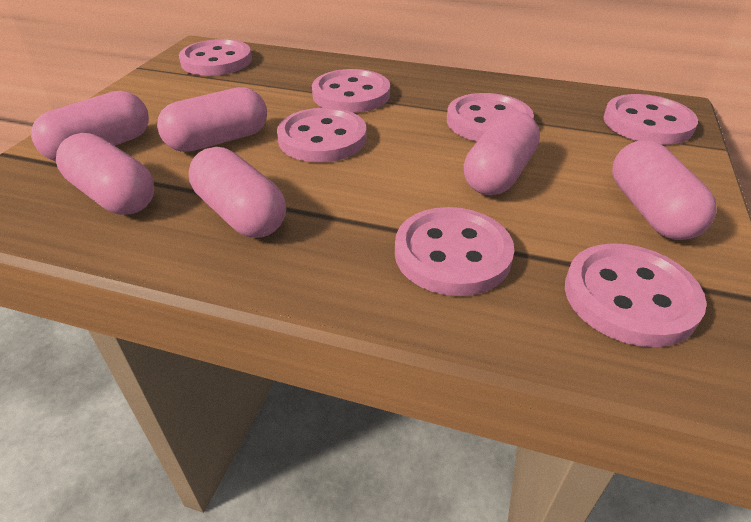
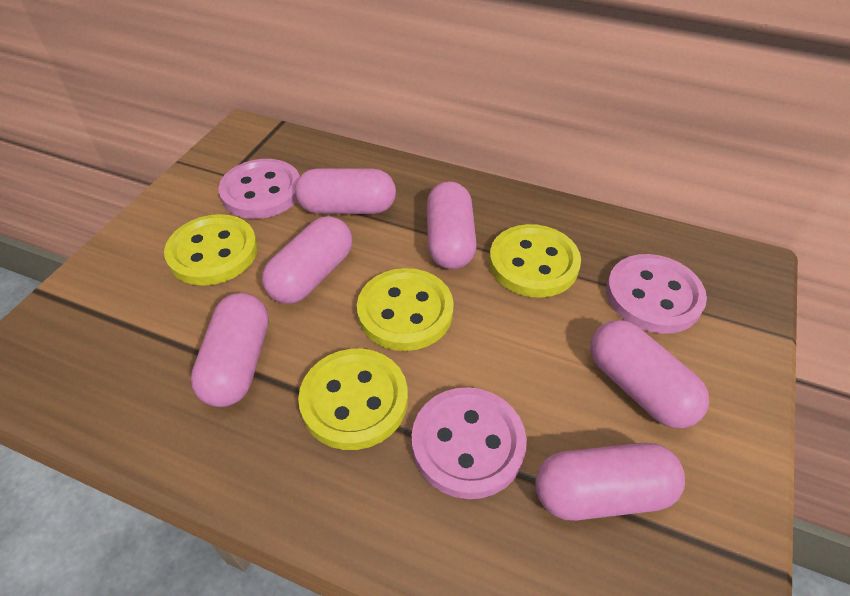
pink button: [179,39,252,76] [277,108,367,162] [312,69,390,113] [395,207,514,296] [447,93,534,141] [565,243,707,347] [603,94,698,145] = 7 -> [219,159,300,219] [412,387,527,499] [606,254,707,334] = 3
yellow button: none = 0 -> [164,214,258,286] [298,349,408,450] [357,268,454,351] [489,224,581,298] = 4

